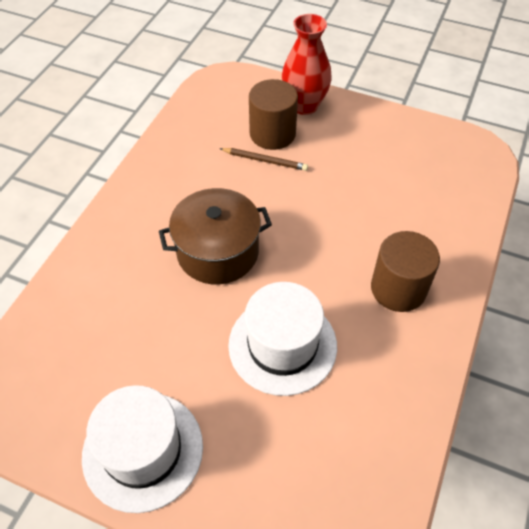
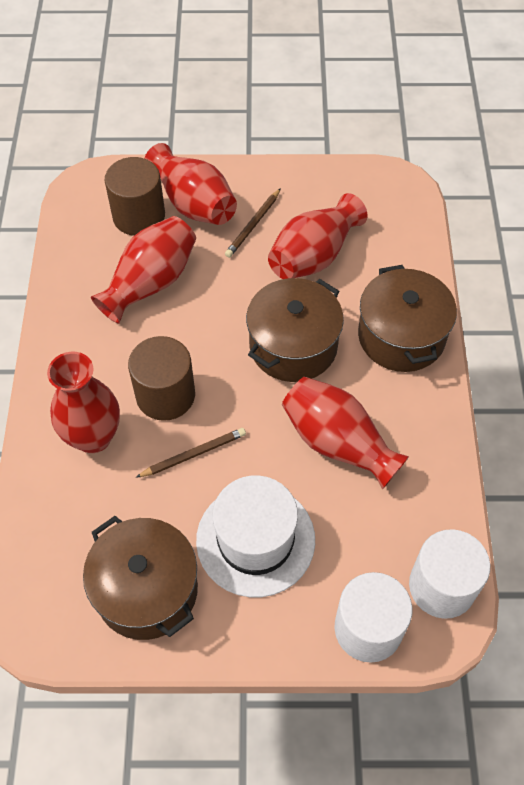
brown pencil: [219,148,308,171] = 1 -> [136,428,246,478] [225,188,281,258] = 2
brown pot: [159,188,272,285] = 1 -> [83,516,198,640] [246,278,344,382] [358,265,457,372] = 3
red vase: [282,14,332,115] = 1 -> [47,352,120,453] [91,216,196,324] [144,143,237,225] [268,193,367,279] [282,377,409,489] = 5
white cylinder: none = 0 -> [334,572,413,663] [409,529,490,619] = 2
white hat: [82,385,203,513] [228,282,337,396] = 2 -> [196,476,315,597] = 1

